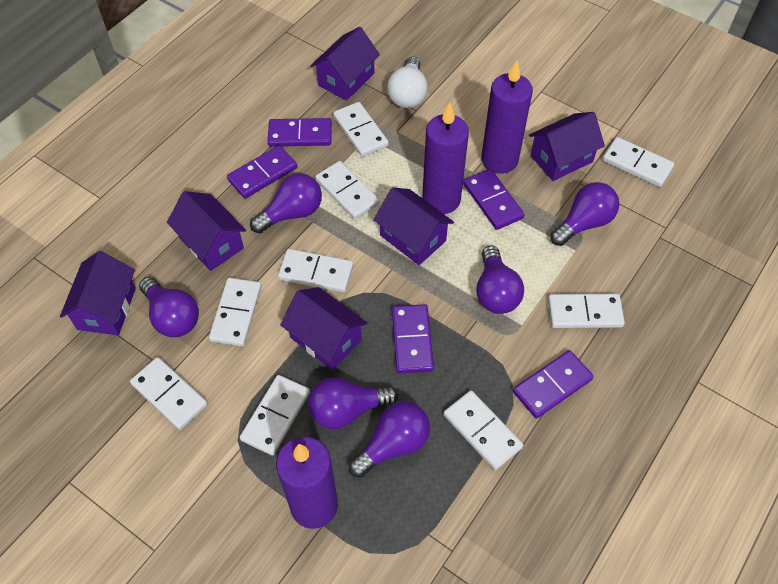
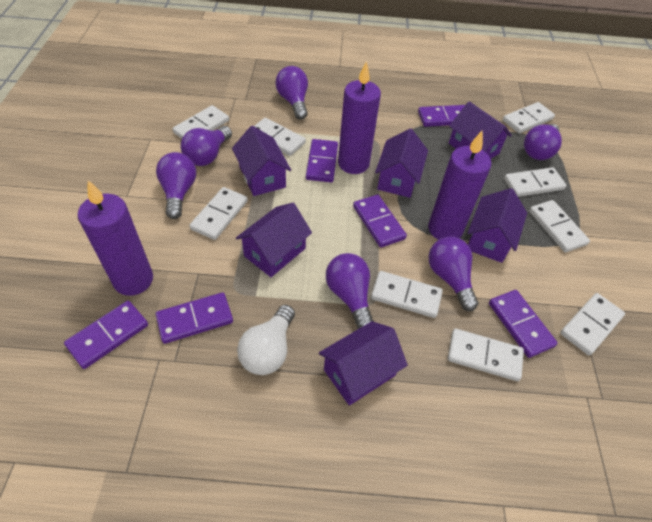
purple domino: [227,145,297,199] [268,118,332,147] [392,304,434,374] [463,169,525,230] [513,350,594,419] = 5 -> [64,301,148,369] [156,292,233,344] [306,139,338,182] [353,195,407,248] [418,105,465,127] [489,290,558,358] = 6

